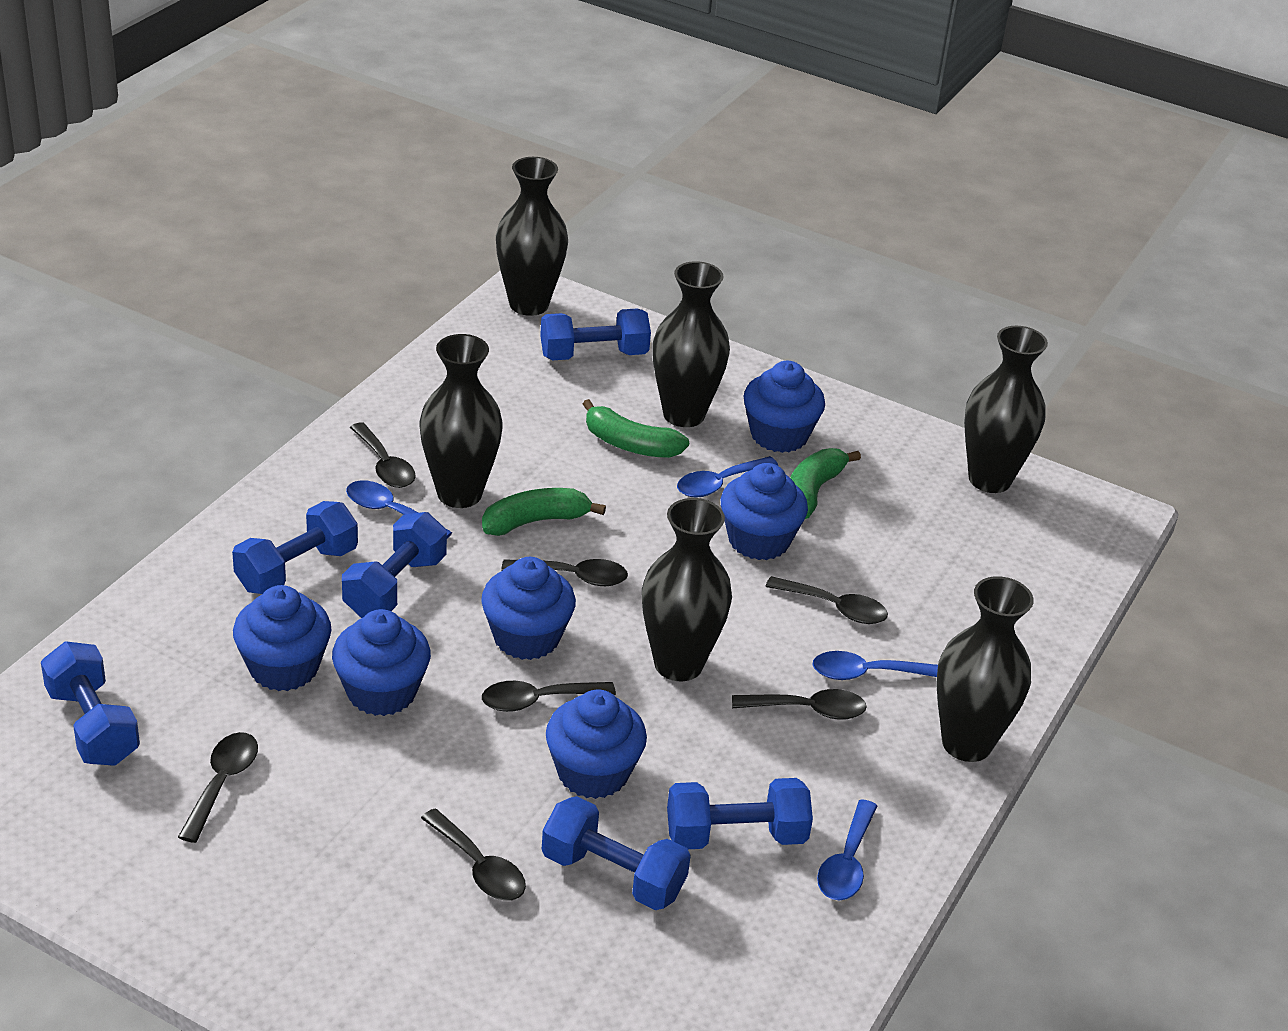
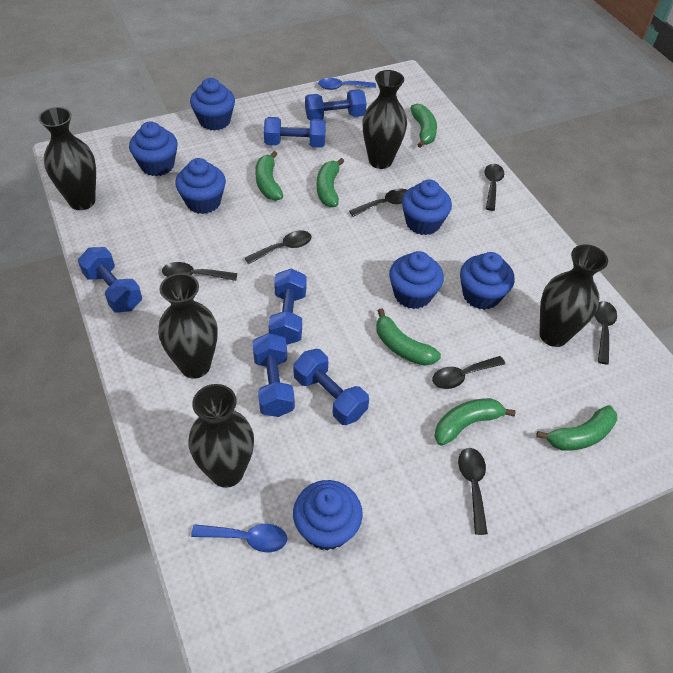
black vase: [420,334,503,508] [496,157,568,316] [642,498,732,681] [652,261,730,427] [936,576,1034,762] [964,326,1048,493] = 6 -> [38,107,96,210] [158,273,217,378] [188,384,254,488] [362,70,407,169] [540,244,608,347] = 5
blue cupcake: [233,585,332,691] [332,609,431,716] [481,557,576,660] [546,690,647,799] [721,463,808,560] [744,361,825,453] = 6 -> [129,121,178,176] [175,158,226,214] [190,78,235,131] [293,480,363,551] [389,251,444,309] [402,180,452,235] [460,252,514,310] = 7
blue spoon: [346,480,452,538] [677,456,778,498] [813,651,938,680] [817,799,877,900] = 4 -> [191,524,287,552] [318,78,376,90] = 2
green banana: [482,488,606,536] [583,399,689,458] [790,448,861,519] = 3 -> [255,151,283,201] [317,158,344,207] [376,308,441,366] [410,104,437,148] [434,398,516,446] [536,405,617,451] = 6

